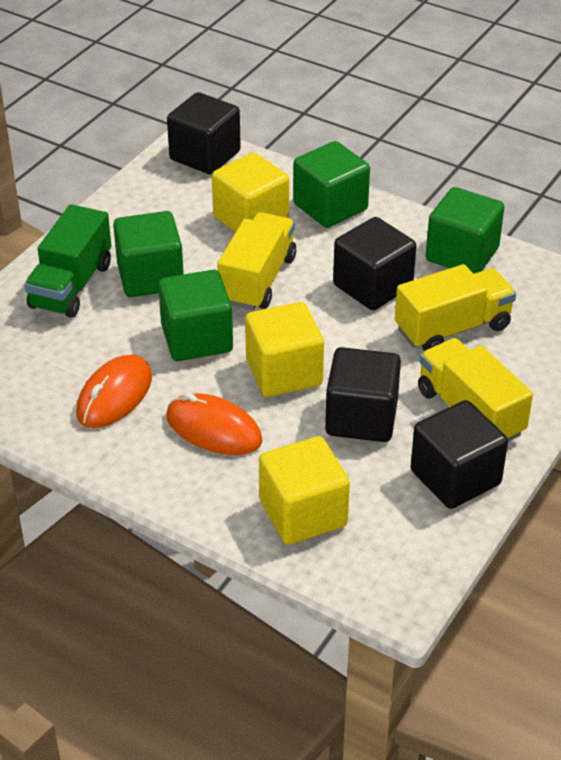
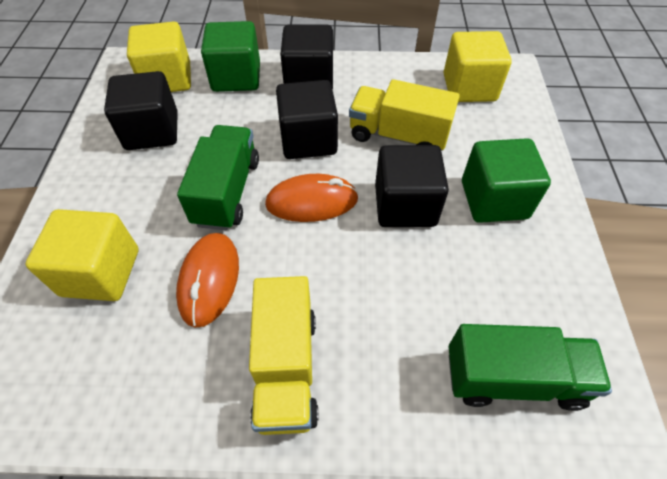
green cube: [113,211,184,297] [158,270,233,361] [293,141,370,228] [426,187,504,274] = 4 -> [201,21,260,92] [462,138,551,223] = 2
green truck: [24,204,111,318] = 1 -> [177,125,259,230] [449,324,612,411] = 2
yellow truck: [217,212,296,310] [395,264,516,351] [418,338,533,442] = 3 -> [249,276,319,435] [349,79,460,151] = 2

